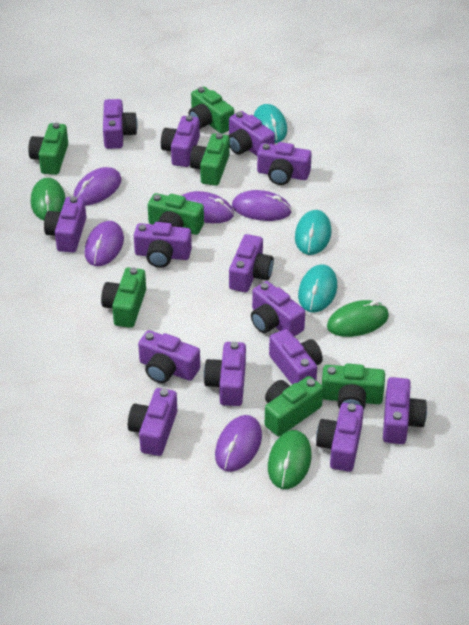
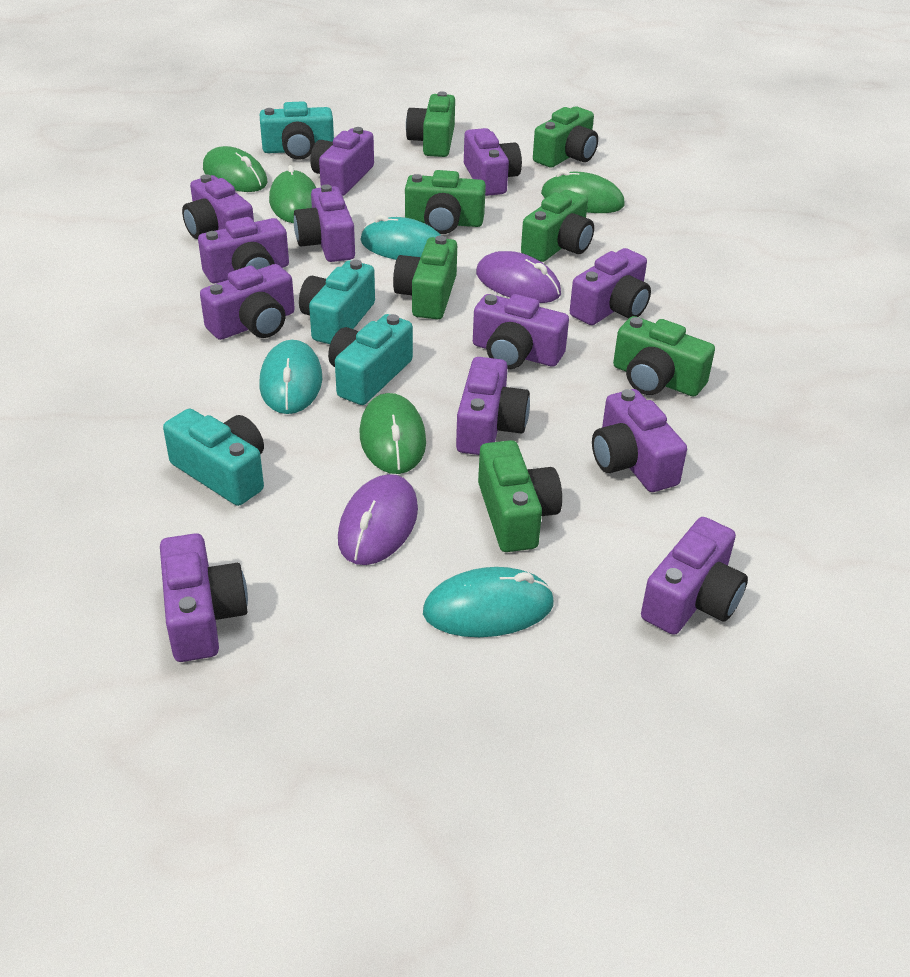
green mouse: [31,178,65,220] [268,430,312,489] [327,300,389,337] = 3 -> [203,146,268,192] [269,165,316,223] [360,393,426,474] [541,169,625,213] = 4
purple camera: [44,196,86,252] [103,99,138,149] [128,388,177,456] [134,222,192,268] [138,330,200,383] [161,115,200,167] [204,342,246,406] [229,111,275,156] [229,234,274,292] [251,281,305,337] [257,142,312,185] [269,329,323,385] [316,403,364,472] [383,377,427,444] = 14 -> [160,533,248,662] [182,174,254,239] [198,217,289,283] [200,264,295,340] [294,184,355,262] [310,127,374,196] [456,357,530,455] [464,128,522,196] [473,294,569,369] [570,248,651,325] [592,389,687,492] [641,517,748,635] = 12
purple mouse: [73,167,121,205] [85,221,124,266] [182,191,234,223] [215,415,262,472] [232,190,292,221] = 5 -> [338,474,418,565] [476,251,561,303] = 2
turquoise camera: none = 0 -> [163,409,264,506] [260,101,334,160] [299,260,375,344] [328,314,413,405] = 4

